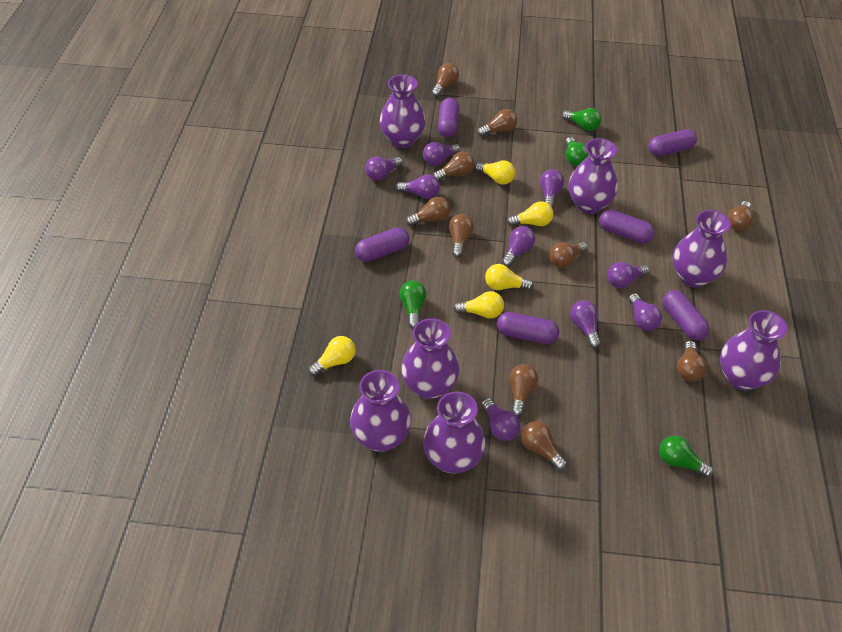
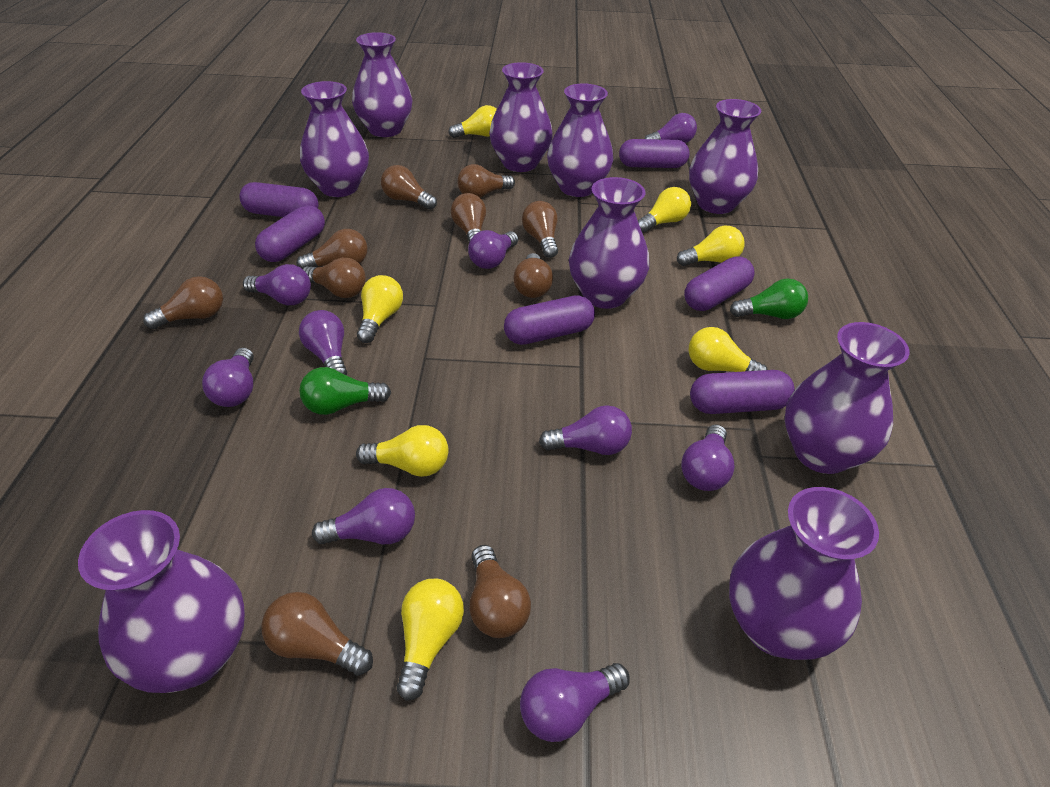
green light bulb: [400,281,427,328] [562,108,602,131] [565,137,588,166] [659,436,714,478] = 4 -> [299,367,391,415] [730,278,808,319] = 2
purple vase: [350,370,411,452] [380,75,426,148] [401,318,460,399] [423,391,486,474] [568,138,618,214] [673,210,731,288] [720,310,787,390] = 7 -> [78,510,245,693] [300,81,369,197] [352,32,413,137] [489,62,553,172] [547,83,613,197] [569,177,649,309] [689,99,762,214] [729,487,879,660] [785,322,910,474] = 9
yellow light bulb: [308,336,356,376] [453,291,504,319] [475,160,515,185] [485,264,534,290] [507,201,553,226] = 5 -> [356,425,449,477] [357,275,403,343] [397,579,464,701] [448,105,497,138] [638,187,691,233] [677,226,745,266] [688,327,768,372] = 7

